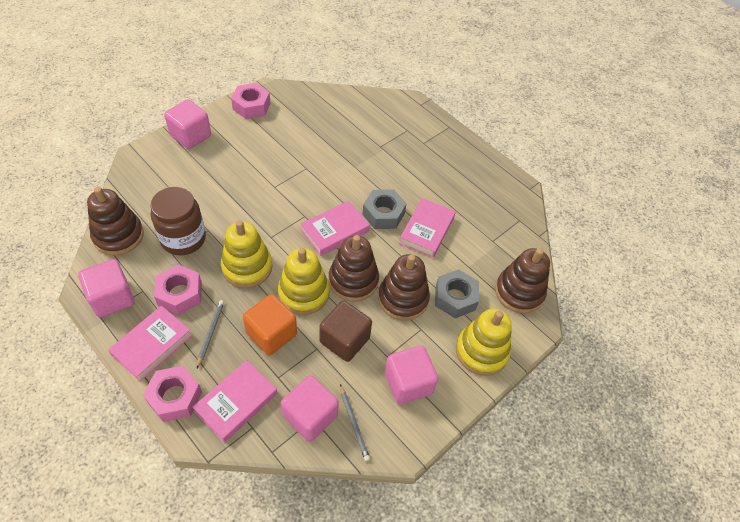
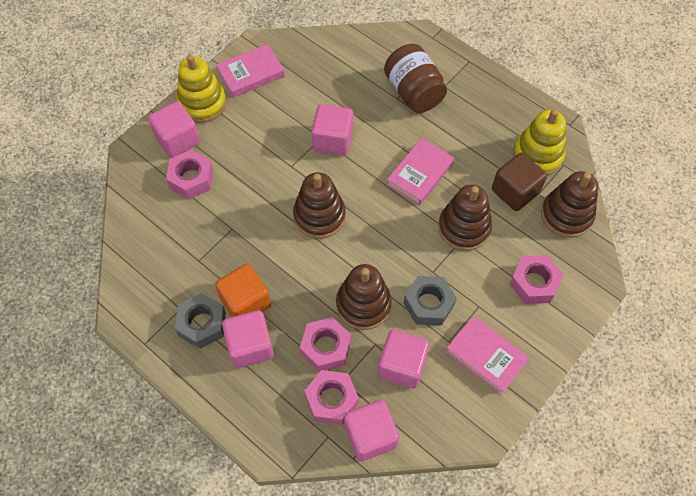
grey pencil: [197,300,224,368] [340,384,370,461] = 2 -> none = 0
pink book: [108,306,192,381] [193,360,277,442] [300,200,369,256] [399,198,456,258] = 4 -> [216,44,285,98] [387,138,454,206] [446,316,529,395] = 3
pink cube: [78,259,134,318] [164,99,211,149] [281,375,339,442] [385,345,438,405] = 4 -> [148,101,200,158] [222,310,274,368] [311,104,353,156] [344,400,399,461] [378,329,430,389] = 5
pink nut: [143,366,202,422] [154,265,202,315] [231,83,270,119] = 3 -> [166,150,213,199] [300,317,351,372] [304,370,359,425] [509,255,564,304] = 4
yellow stacking toy: [221,220,273,288] [278,248,330,315] [456,309,512,376] = 3 -> [177,55,227,123] [513,109,566,175] = 2

